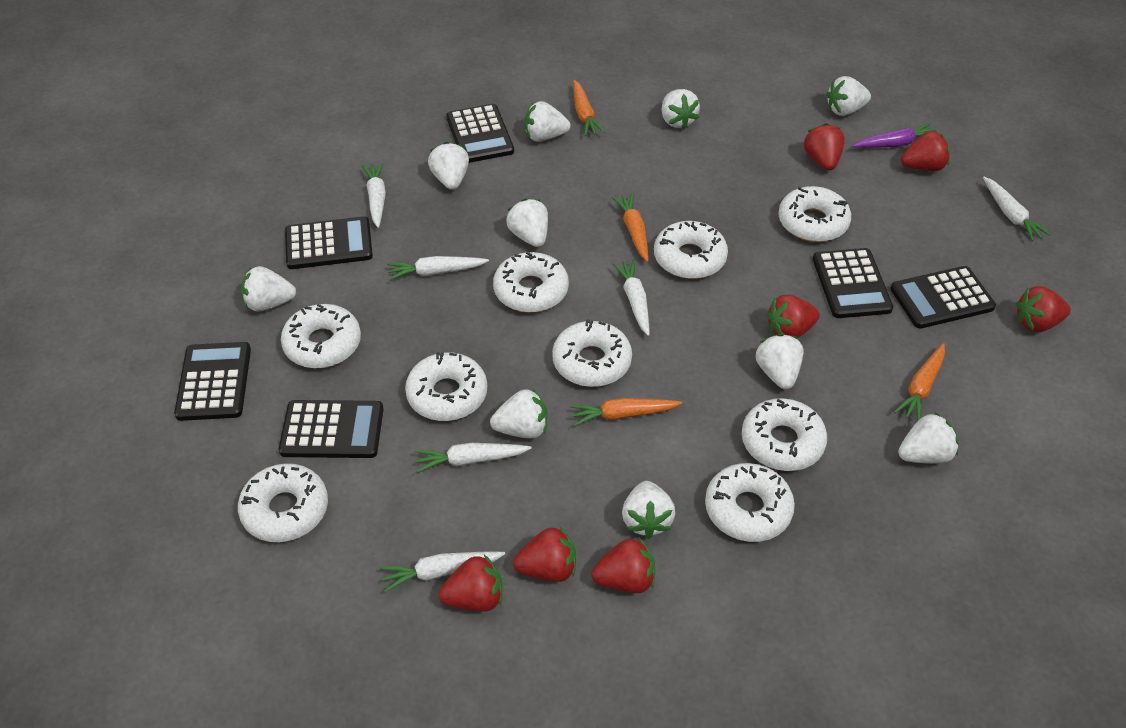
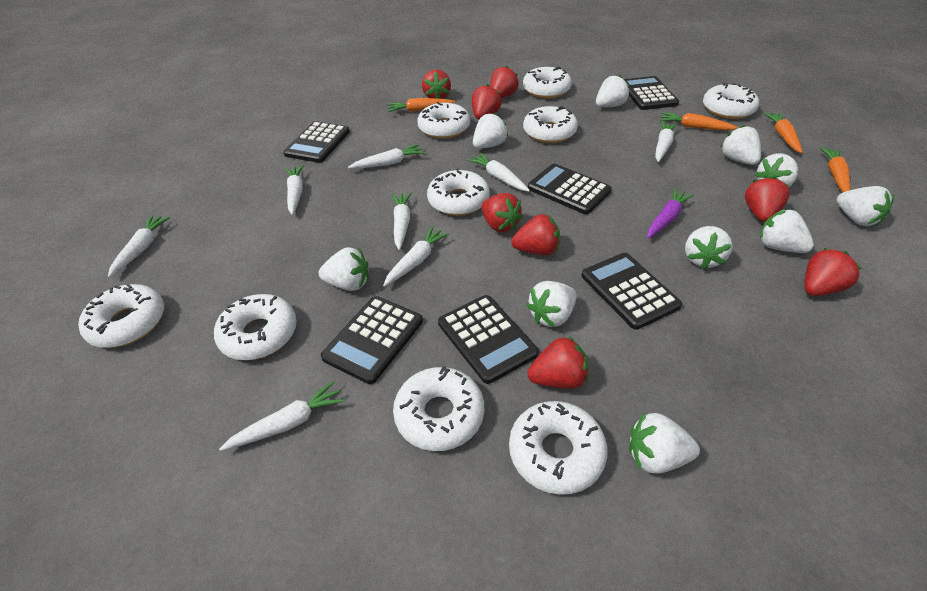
red strawberry: [438,555,502,612] [513,527,576,582] [591,538,655,593] [766,294,820,337] [804,123,845,170] [901,131,950,171] [1016,286,1071,332] = 7 -> [422,69,451,99] [472,84,501,119] [482,193,523,232] [490,66,519,98] [511,214,560,255] [527,336,589,389] [745,176,790,222] [804,248,862,296] = 8
white carrot: [362,162,386,228] [380,551,505,592] [387,256,489,281] [415,443,532,473] [612,259,650,336] [983,177,1051,241] = 6 -> [108,215,170,277] [219,381,344,451] [285,165,304,215] [348,144,425,169] [383,226,449,287] [392,192,411,250] [468,153,530,192] [655,121,678,162] = 8

